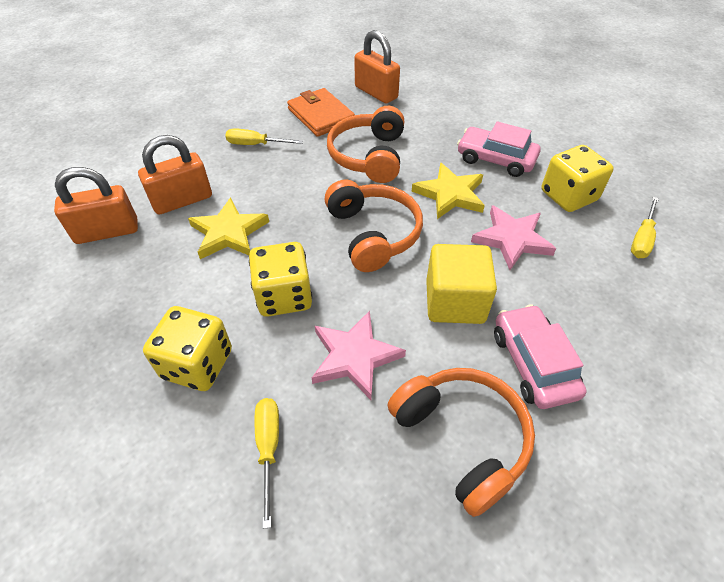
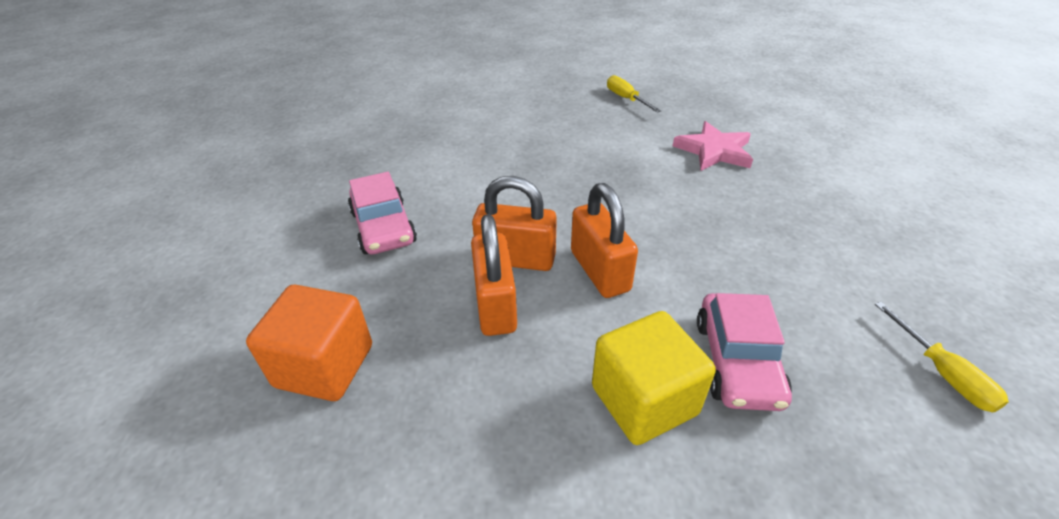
orange cube: none = 0 -> [246,285,372,401] = 1
orange headphones: [325,179,423,272] [327,106,404,183] [387,368,535,517] = 3 -> none = 0
orange wallet: [287,88,355,137] = 1 -> none = 0
pink star: [312,311,406,400] [471,205,557,270] = 2 -> [673,121,753,171] = 1
yellow dice: [143,306,232,391] [249,242,312,317] [541,145,614,212] = 3 -> none = 0
yellow screwdriver: [225,128,303,145] [255,398,279,529] [631,197,659,258] = 3 -> [607,75,661,113] [875,302,1009,412] = 2
yellow star: [188,197,269,259] [412,163,485,219] = 2 -> none = 0

